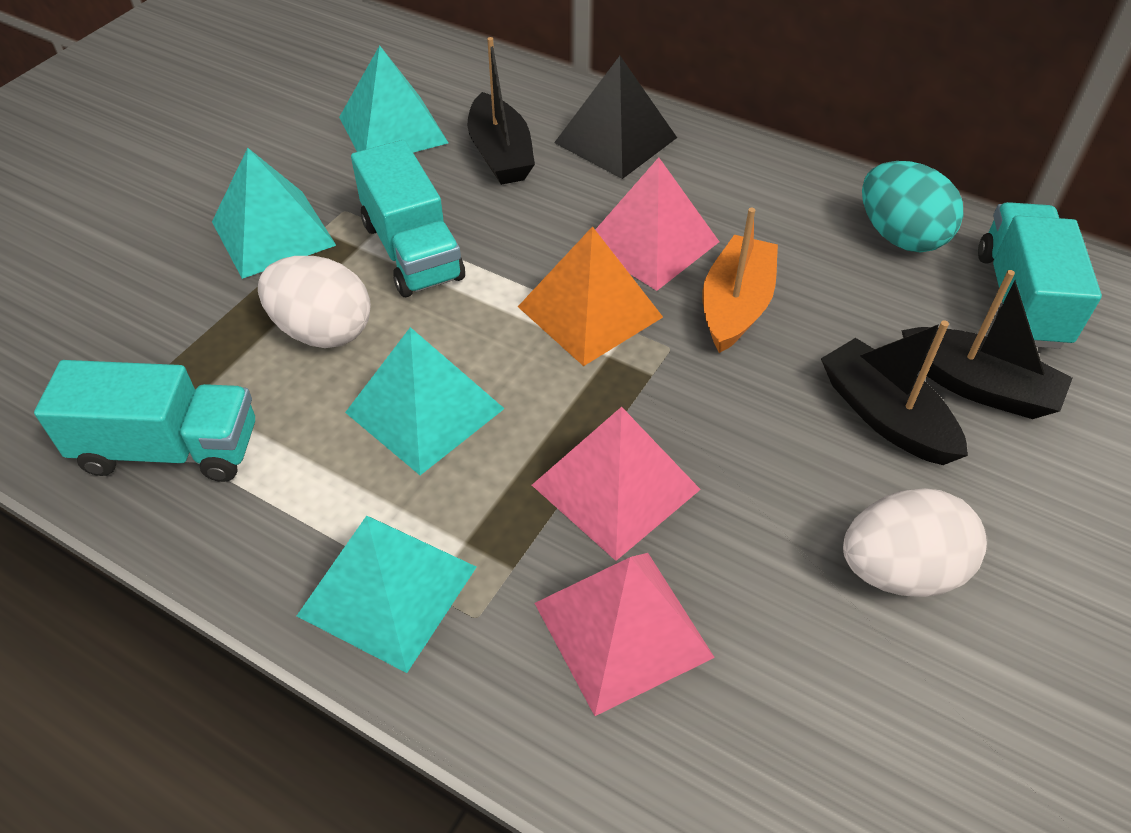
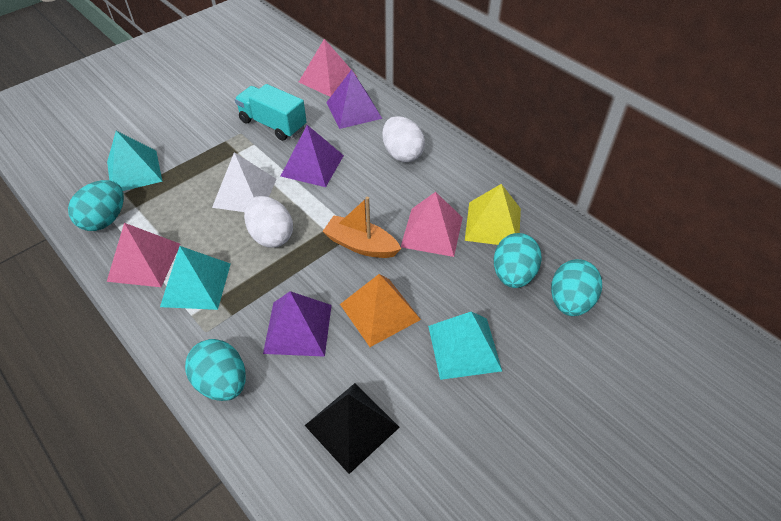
black boat: [467,37,535,185] [821,321,968,465] [901,270,1073,419] = 3 -> none = 0
purple pyramid: none = 0 -> [263,291,332,357] [281,125,344,187] [326,69,382,129] = 3
turquoise egg: [862,161,963,252] = 1 -> [68,180,124,231] [185,339,246,401] [494,233,542,288] [551,259,602,316] = 4
turquoise pyramid: [212,148,336,279] [297,516,476,673] [339,45,448,153] [345,327,505,475] = 4 -> [107,131,163,191] [160,246,231,310] [428,312,502,380] = 3
turquoise truck: [34,360,255,482] [351,140,465,297] [978,202,1102,349] = 3 -> [235,84,307,141] = 1
white pyramid: none = 0 -> [212,152,277,212] = 1
yellow pyramid: none = 0 -> [465,184,521,245] = 1

